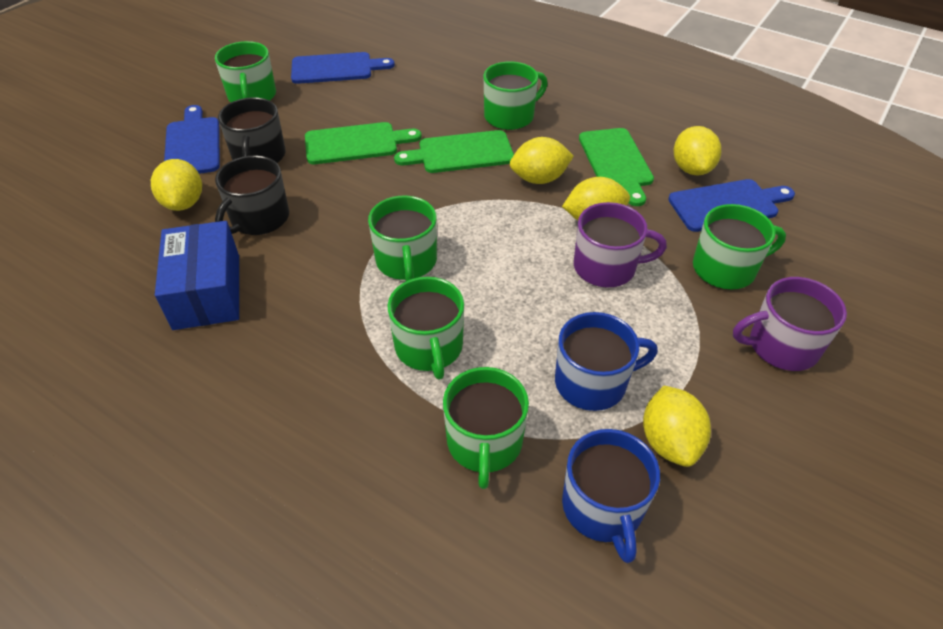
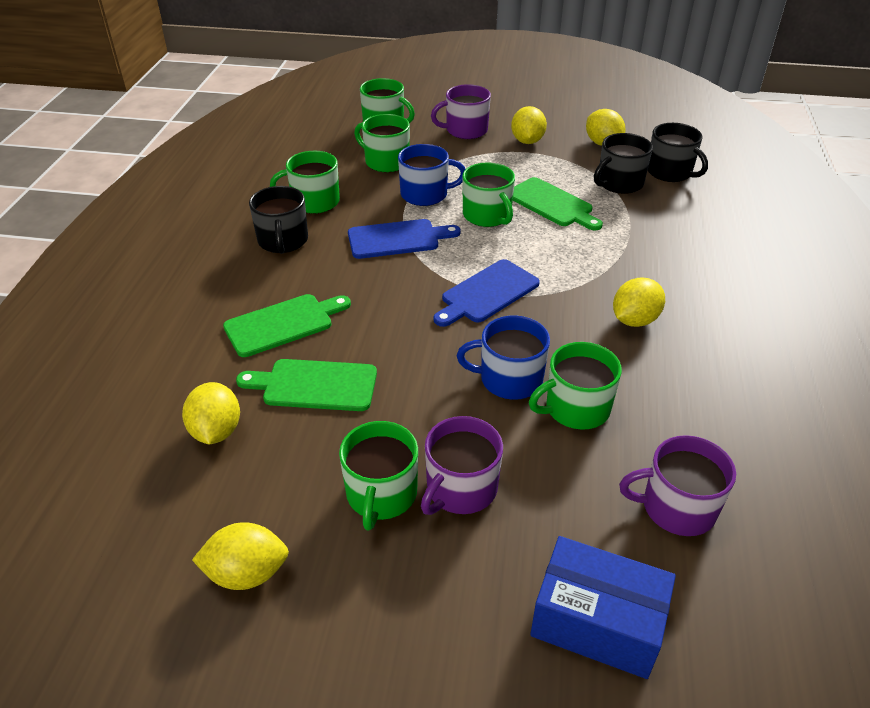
black mug: [215,156,289,235] [218,97,285,163] = 2 -> [249,186,308,254] [594,133,653,194] [648,123,708,182] = 3
blue cutting board: [164,105,220,174] [291,52,395,84] [668,179,795,232] = 3 -> [348,219,460,259] [433,259,540,327] = 2
purple mug: [574,202,667,288] [733,277,847,371] = 2 -> [421,416,503,515] [431,84,491,139] [619,435,736,536] = 3

